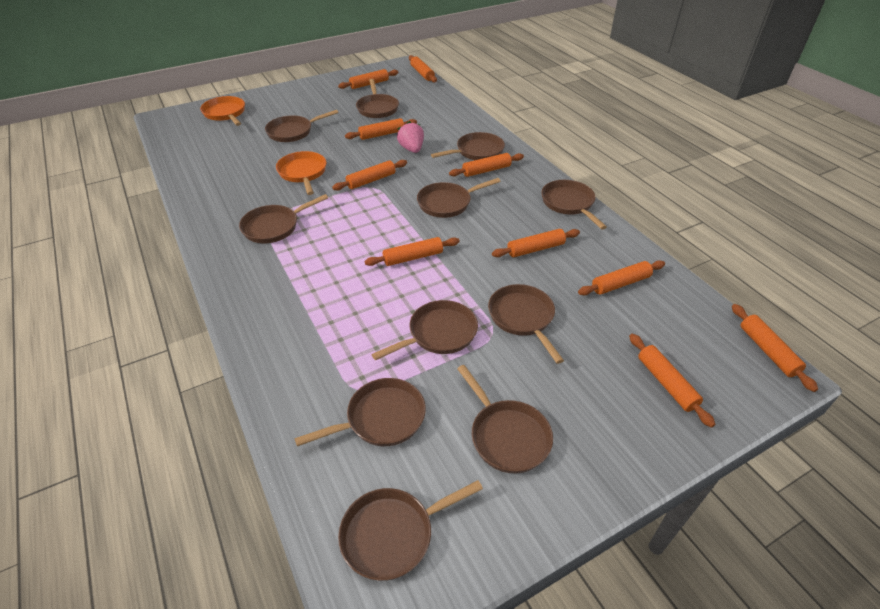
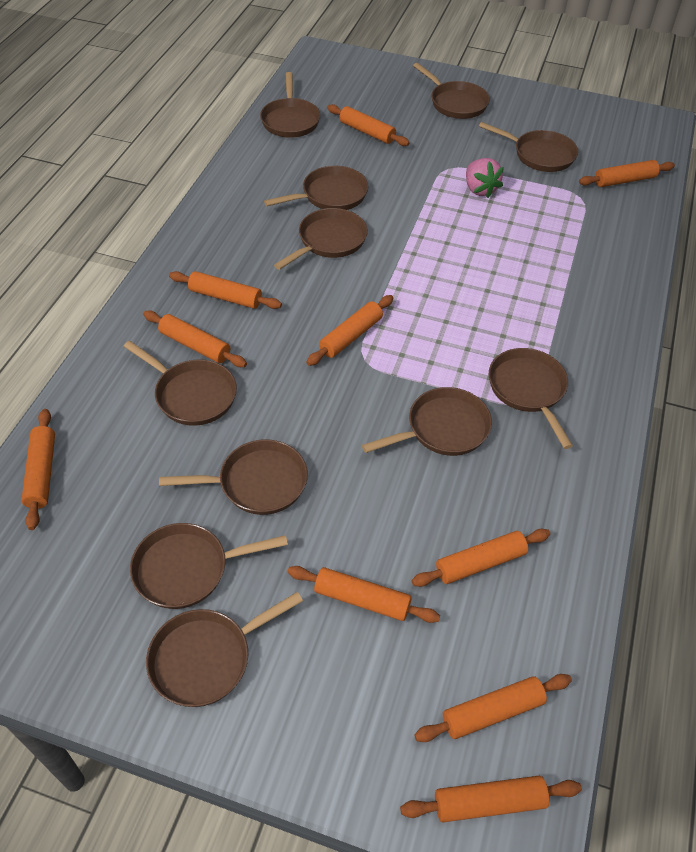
orange pan: [200,96,245,126] [276,151,327,195] = 2 -> none = 0

